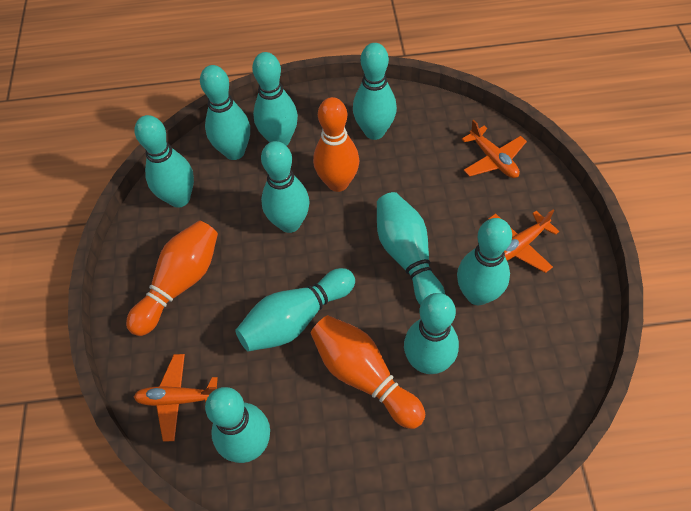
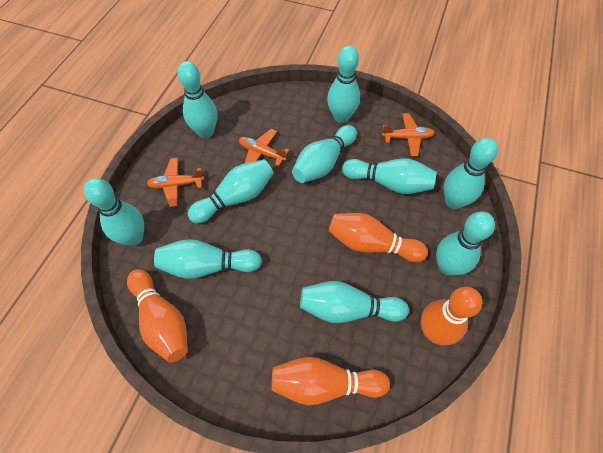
orange bowling pin: [126,221,218,336] [311,315,425,429] [313,97,359,192] = 3 -> [127,269,188,363] [271,357,390,405] [328,213,428,262] [421,287,482,346] = 4

